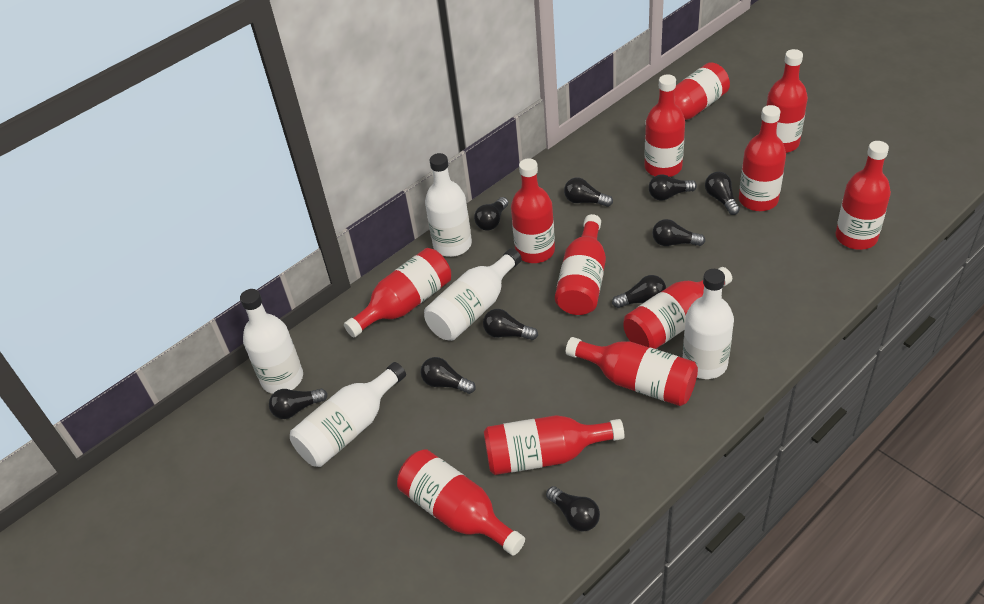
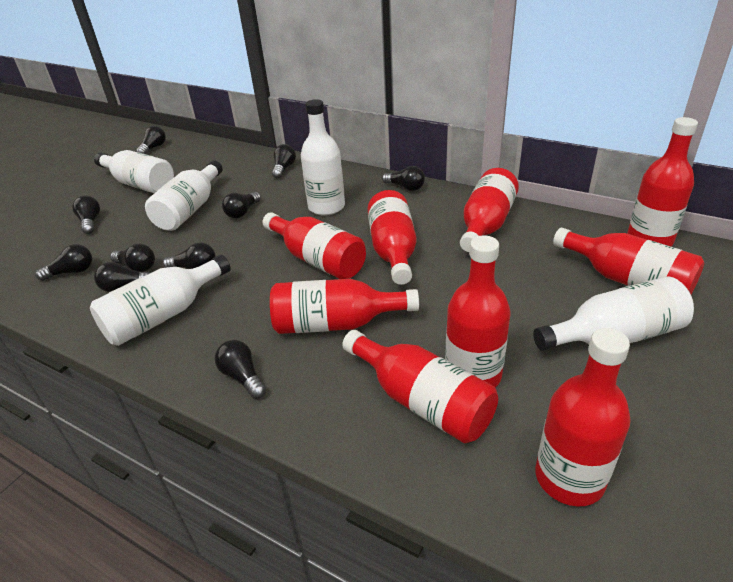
red bottle: [344,248,451,337] [397,449,525,556] [484,415,624,475] [511,158,555,263] [555,214,606,315] [566,337,698,406] [623,267,732,349] [645,62,730,125] [645,75,685,177] [739,105,786,211] [766,49,808,153] [836,141,891,250] = 12 -> [262,212,366,279] [270,279,419,334] [342,330,498,443] [367,190,417,285] [445,235,510,387] [460,168,519,252] [535,328,631,507] [553,228,704,294] [627,117,698,246] = 9

